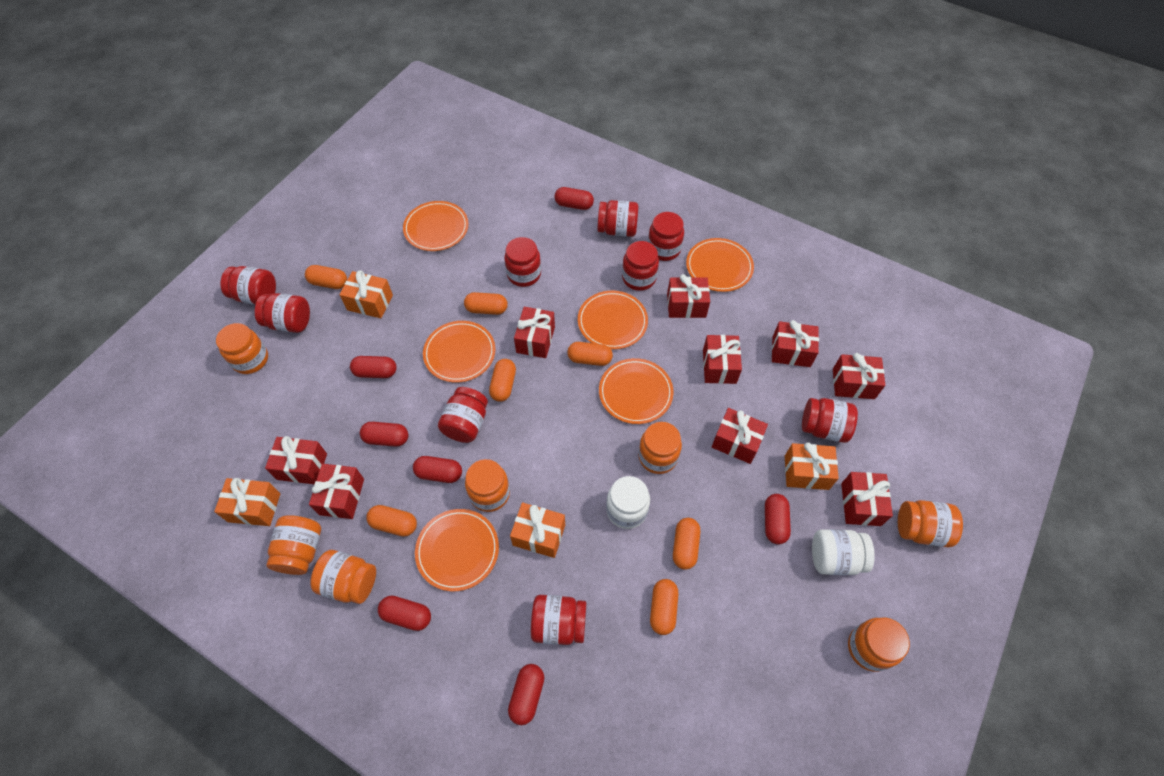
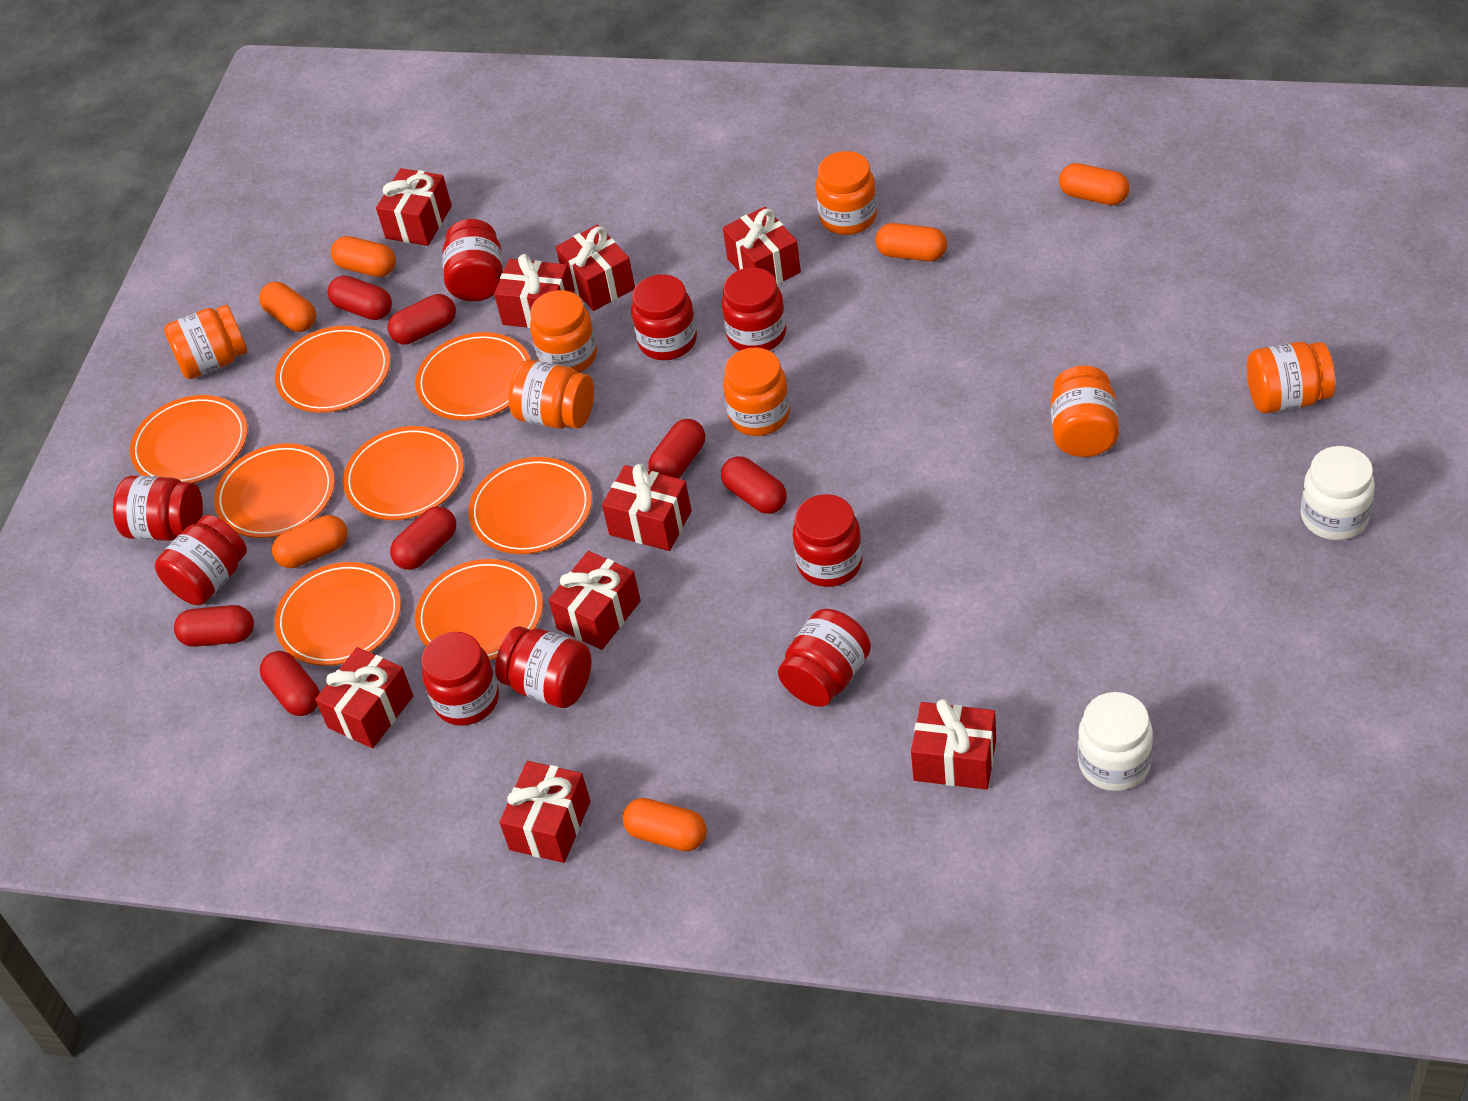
orange capsule: [305,265,347,289] [366,505,417,537] [464,292,508,315] [489,359,516,402] [567,342,613,366] [650,579,678,635] [673,518,700,570] = 7 -> [259,282,316,332] [272,515,348,568] [331,236,396,277] [623,798,707,851] [875,223,947,261] [1059,163,1130,205] = 6
orange gift: [214,478,280,526] [339,270,393,318] [510,503,565,558] [785,443,839,490] = 4 -> none = 0
orange plate: [403,201,468,251] [415,509,499,591] [423,321,495,383] [578,291,648,349] [599,358,674,424] [686,238,754,292] = 6 -> [130,395,248,483] [214,443,335,538] [274,562,401,666] [275,326,390,413] [343,426,464,520] [415,332,531,420] [415,559,543,661] [468,457,592,554] = 8

